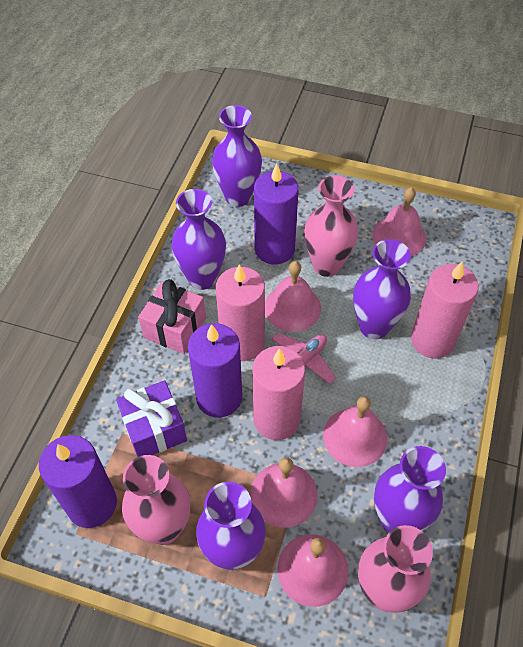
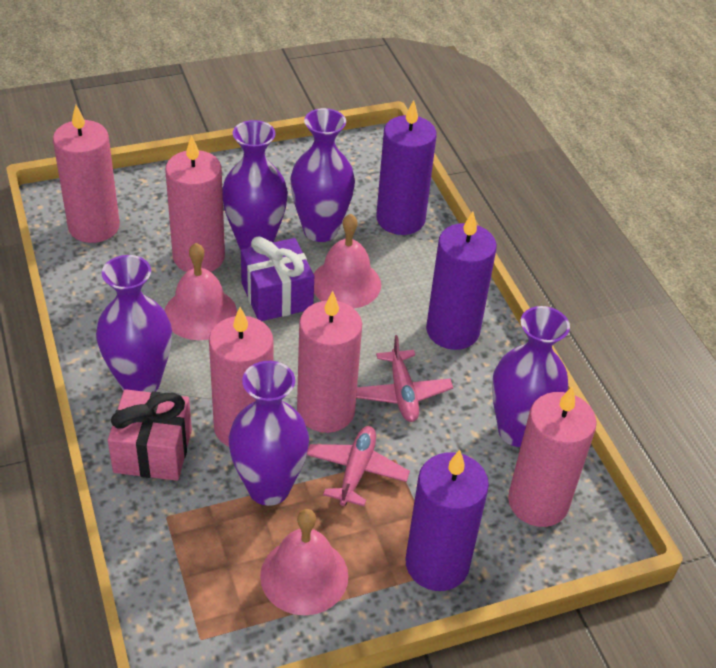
pink bell: [251,457,317,528] [265,261,321,332] [277,534,348,607] [323,396,387,467] [373,187,426,256] = 5 -> [165,243,237,340] [260,509,348,615] [314,214,381,308] = 3
pink candle: [216,264,265,361] [252,346,305,440] [411,262,479,359] = 3 -> [53,105,120,243] [165,135,225,272] [209,307,273,447] [297,291,362,433] [508,386,597,527] = 5
pink plane: [272,332,336,384] = 1 -> [307,426,410,506] [356,335,453,422] = 2
pink vase: [122,455,190,545] [304,175,358,277] [358,525,433,613] = 3 -> none = 0

